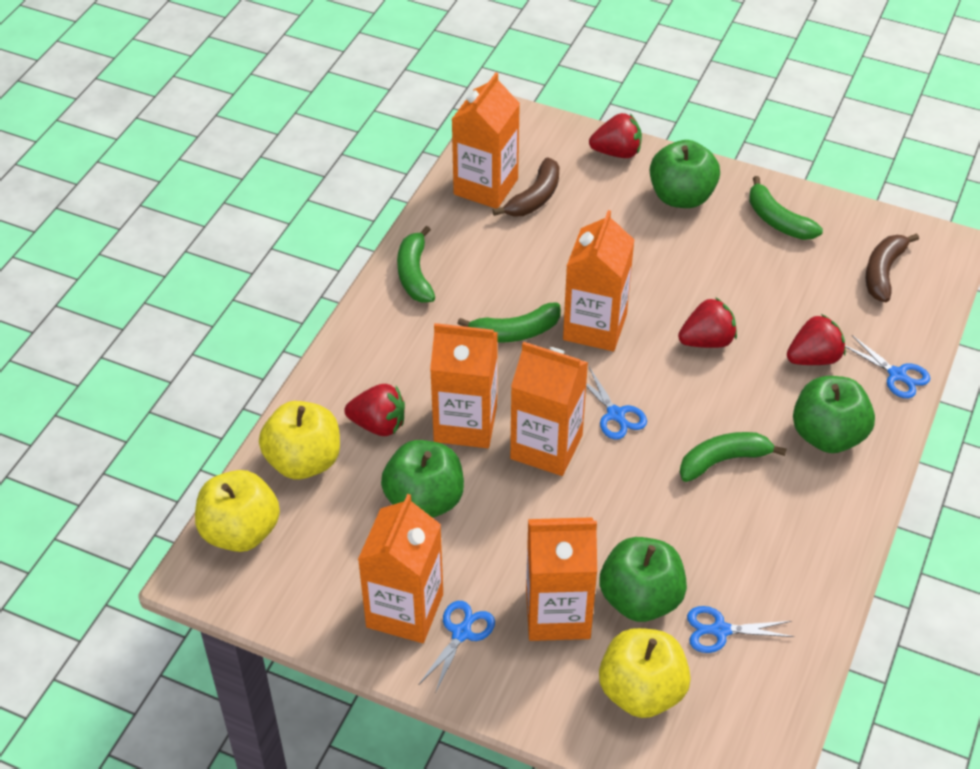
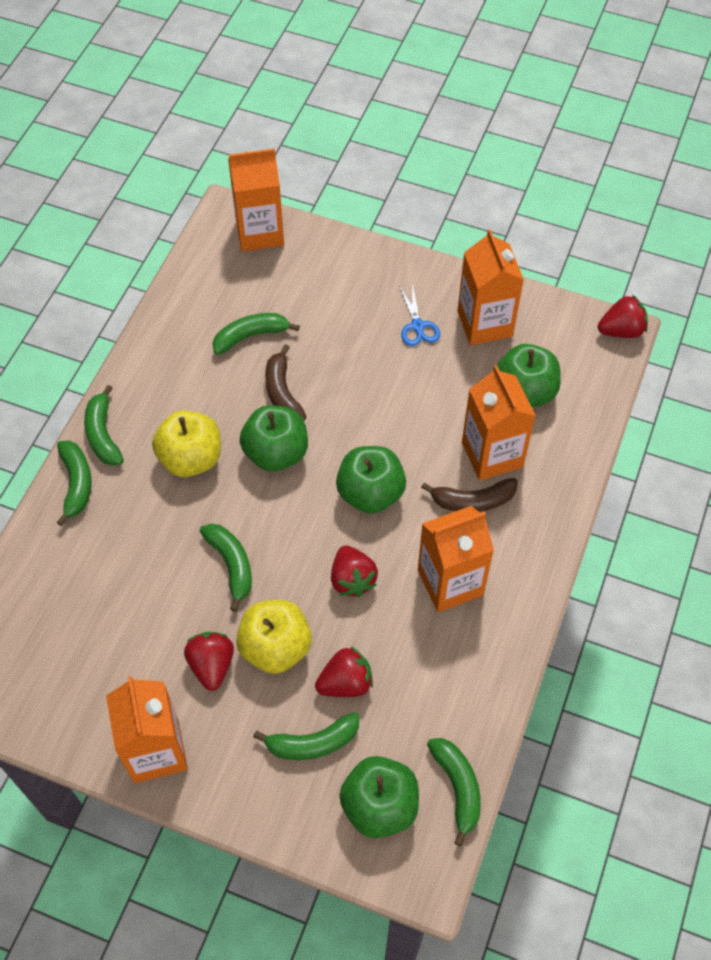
blue scissors: [418,601,495,694] [586,367,647,440] [687,606,794,653] [845,335,930,398] = 4 -> [399,283,440,346] = 1
green banana: [397,226,435,303] [457,302,561,343] [680,432,787,482] [749,176,823,240] = 4 -> [57,441,92,526] [84,385,124,466] [200,523,252,612] [213,313,300,355] [253,712,359,760] [427,738,481,846] = 6
orange carton: [358,494,443,643] [430,323,498,448] [452,72,520,209] [510,342,588,476] [526,517,597,641] [563,210,634,351] = 6 -> [106,676,188,783] [228,148,284,251] [418,506,494,612] [457,229,524,345] [462,365,536,481] = 5
yellow apple: [195,470,280,552] [259,401,340,479] [599,628,691,718] = 3 -> [152,410,221,477] [236,600,312,674] = 2

